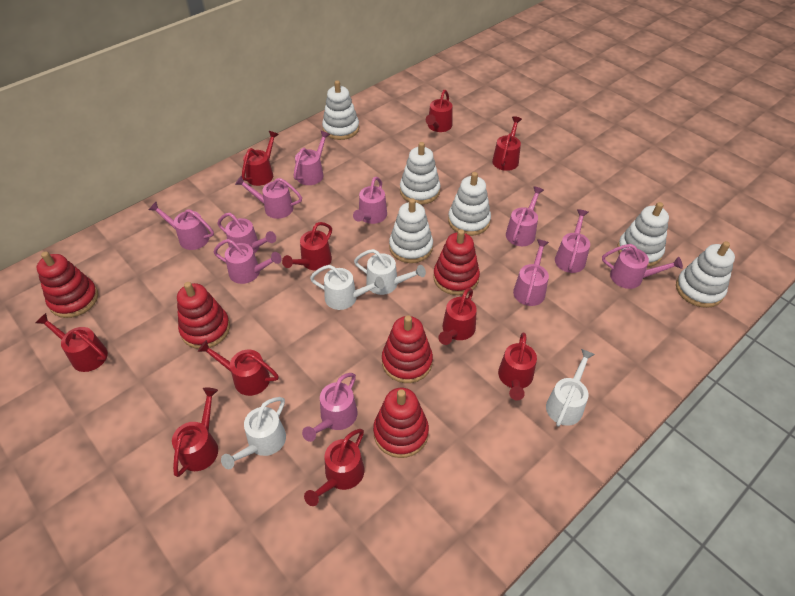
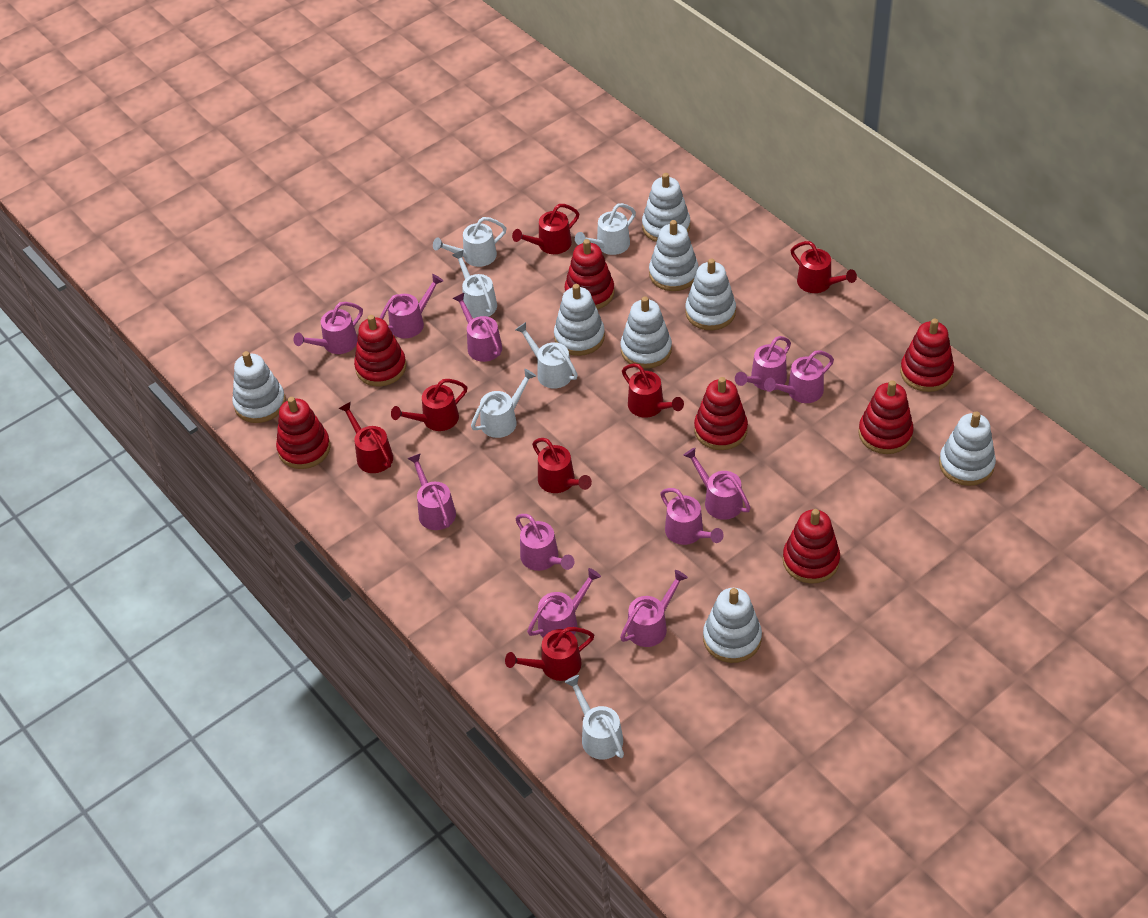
red stacking toy: [37,251,98,318] [177,282,230,349] [373,388,429,458] [382,315,433,383] [433,229,480,295] = 5 -> [276,397,331,469] [354,315,406,386] [565,239,615,309] [694,377,748,450] [783,509,840,584] [858,380,914,454] [900,319,954,392] = 7
red watering can: [36,313,108,372] [172,387,218,477] [198,340,279,396] [242,131,279,186] [282,222,332,270] [304,429,364,506] [426,90,452,132] [438,288,477,345] [492,116,522,171] [498,333,537,401] = 10 -> [339,402,393,473] [391,379,467,431] [505,627,594,681] [512,204,579,254] [532,438,592,493] [622,363,684,418] [791,241,857,293] = 7
white stacking toy: [322,80,359,140] [389,198,433,263] [400,142,440,205] [448,172,491,236] [618,202,669,267] [676,241,735,308] = 6 -> [232,351,286,423] [554,284,605,356] [620,296,672,369] [642,173,690,242] [649,220,699,291] [685,258,736,330] [703,588,762,663] [939,411,996,486] = 8
white watering can: [221,397,286,469] [310,265,384,310] [354,249,426,295] [546,349,595,426] = 4 -> [433,217,506,267] [452,250,497,318] [471,369,536,438] [515,322,578,389] [565,675,624,760] [575,203,636,255] = 6

